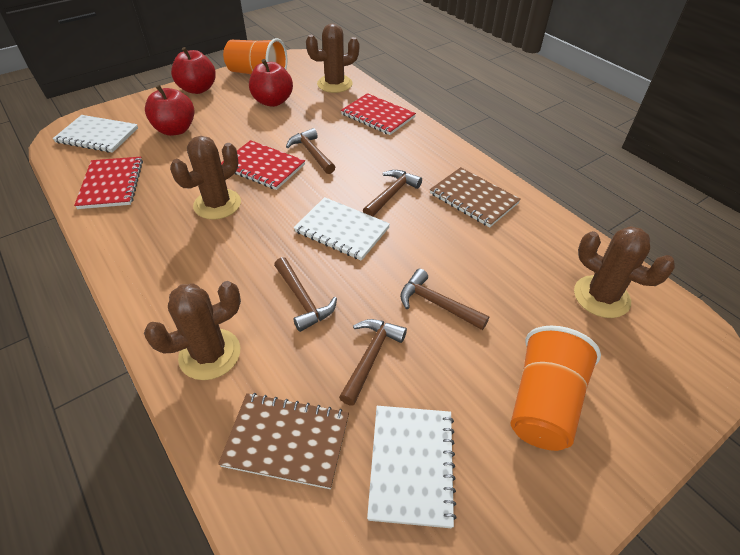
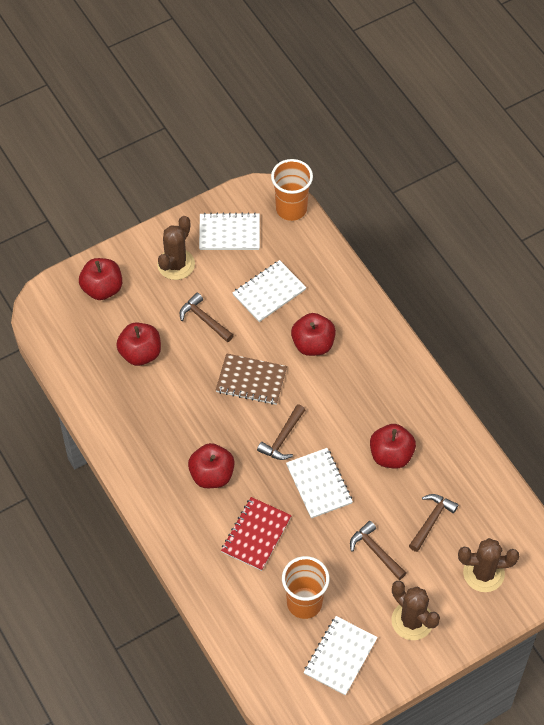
brown cactus: [144,281,241,380] [170,136,241,220] [306,24,359,93] [574,226,675,318] = 4 -> [157,216,195,280] [391,581,440,640] [458,538,519,592] = 3
brown hammer: [274,257,337,332] [286,128,335,174] [339,319,407,406] [363,170,422,217] [400,269,489,330] = 5 -> [180,293,234,342] [257,404,305,460] [350,521,406,580] [409,494,459,552] = 4
brown notebook: [218,393,349,489] [430,167,521,227] = 2 -> [216,353,287,405] = 1
red apple: [145,85,194,136] [171,47,216,94] [249,59,293,107] = 3 -> [79,258,122,300] [116,323,161,366] [188,443,235,488] [291,313,336,356] [370,424,416,469] = 5
red notebook: [74,157,143,209] [221,140,305,190] [341,93,416,135] = 3 -> [221,497,292,571] = 1
white notebook: [53,115,138,153] [294,197,390,261] [367,406,457,528] = 3 -> [199,212,260,250] [232,260,307,322] [286,448,353,519] [304,616,378,695] = 4

